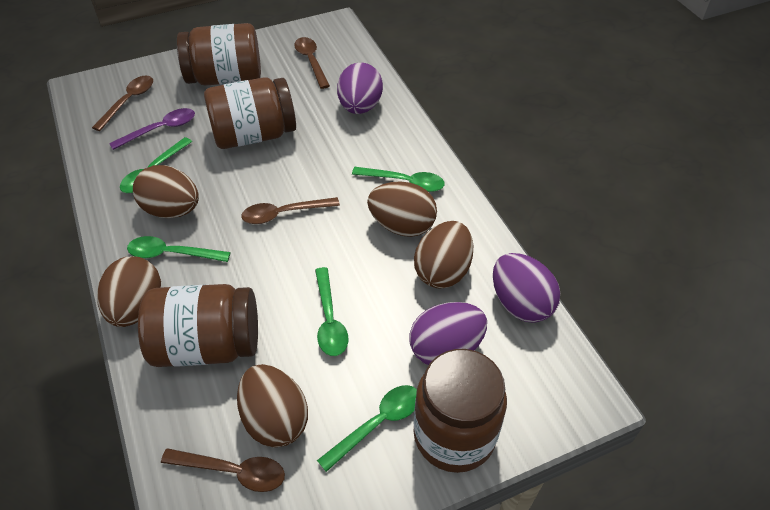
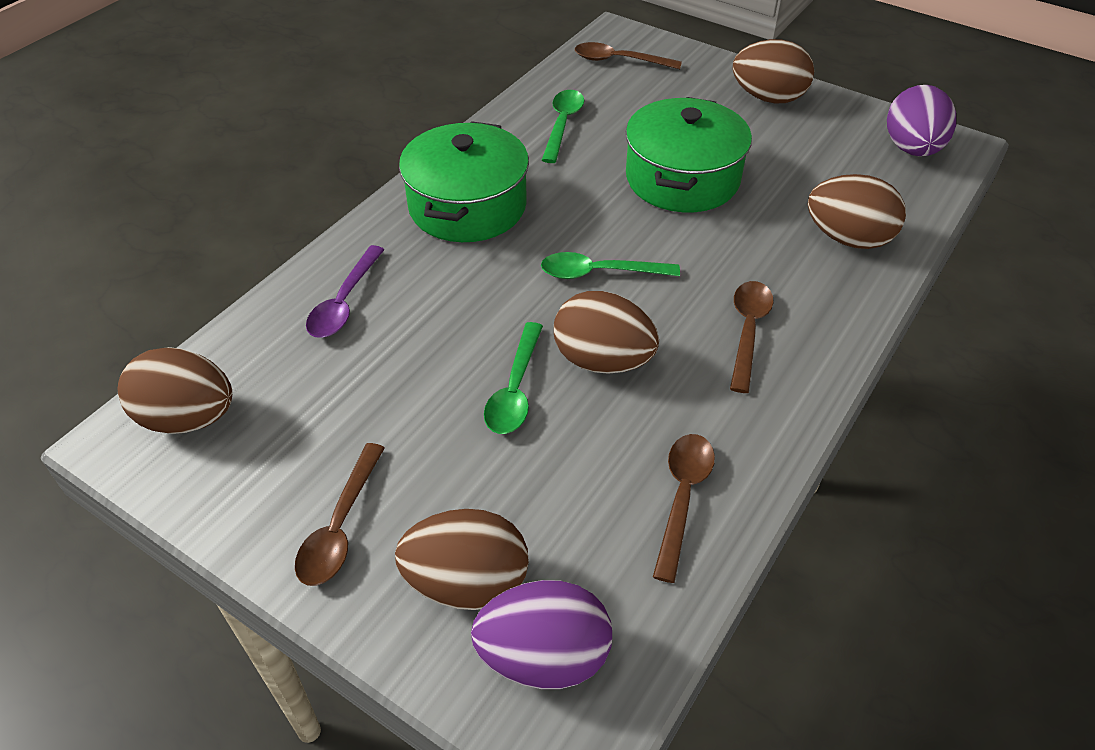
brown jar: [138,284,258,367] [177,23,261,86] [204,77,296,149] [414,349,507,473] = 4 -> none = 0
green pot: none = 0 -> [399,121,529,242] [626,97,752,212] = 2
green spoon: [120,137,192,193] [127,236,230,262] [315,267,349,356] [317,385,417,472] [352,167,445,192] = 5 -> [484,322,543,434] [541,252,680,279] [542,90,584,163] = 3
purple egg: [337,63,383,114] [410,302,487,365] [493,253,560,323] = 3 -> [471,580,612,689] [887,85,956,156] = 2

